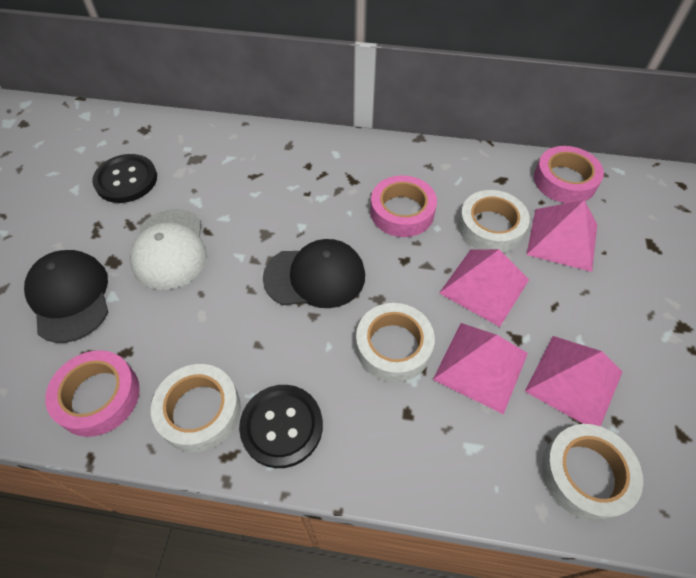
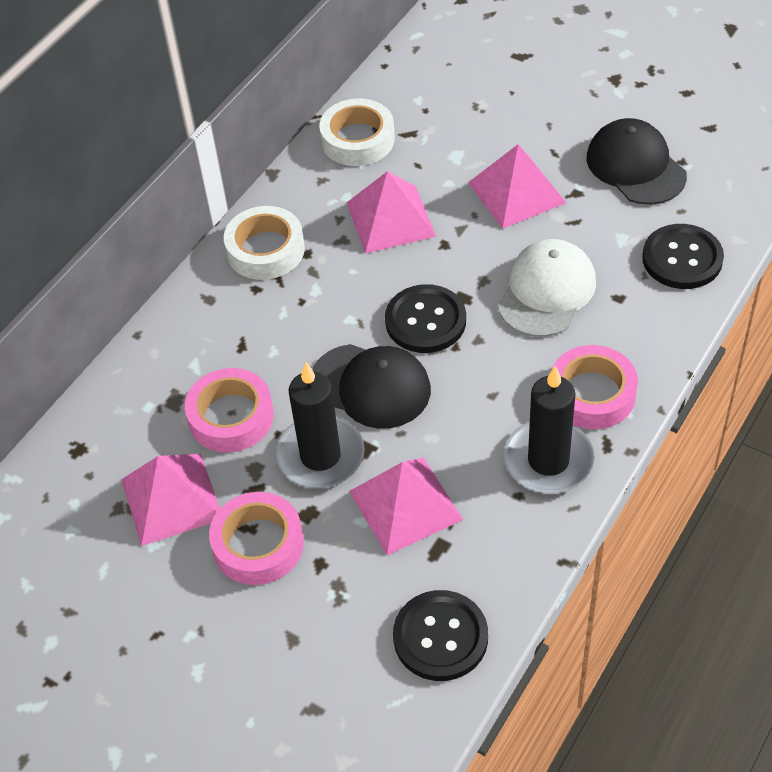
black button: [92,154,157,203] [239,385,323,468] = 2 -> [385,284,466,353] [393,590,488,681] [642,224,724,289] = 3
black candle: none = 0 -> [275,362,365,489] [504,366,595,494] = 2
white tape: [151,364,241,452] [356,303,435,382] [458,190,530,253] [542,424,643,522] = 4 -> [224,206,305,280] [319,99,395,166] = 2

